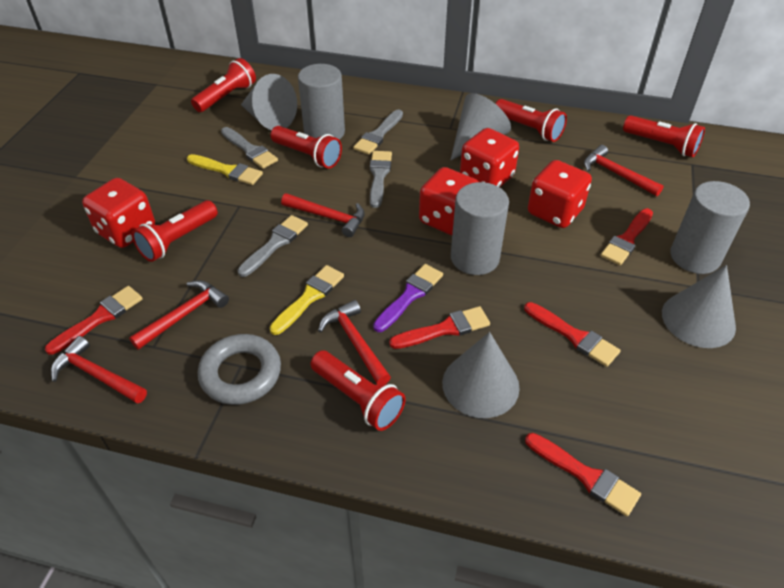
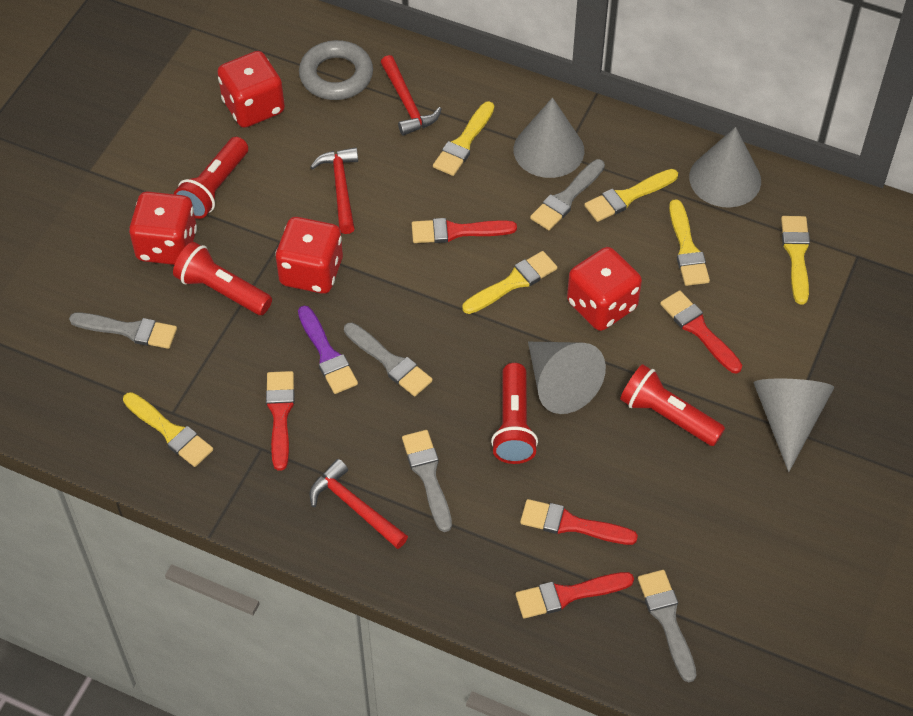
grey brush: [221,127,278,169] [238,215,308,277] [353,110,403,155] [370,151,392,208] = 4 -> [69,312,177,349] [344,322,433,396] [402,430,452,532] [530,159,605,230] [638,570,697,683] = 5
grey cylinder: [298,64,345,140] [451,182,509,275] [670,181,750,274] = 3 -> none = 0
red flashlight: [132,200,218,262] [191,58,256,112] [270,126,342,169] [311,351,405,431] [495,99,567,142] [623,115,705,157] = 6 -> [173,242,272,315] [174,137,248,219] [491,363,538,464] [620,364,725,446] = 4
red hammer: [51,336,147,404] [129,280,229,350] [281,193,365,237] [318,300,391,385] [584,145,664,196] = 5 -> [310,147,358,234] [310,459,408,549] [381,55,442,136] = 3
yellow brush: [187,154,263,185] [269,265,344,335] = 2 -> [123,392,213,467] [433,101,494,176] [462,251,557,314] [585,169,678,222] [669,199,710,286] [781,216,810,304] = 6

